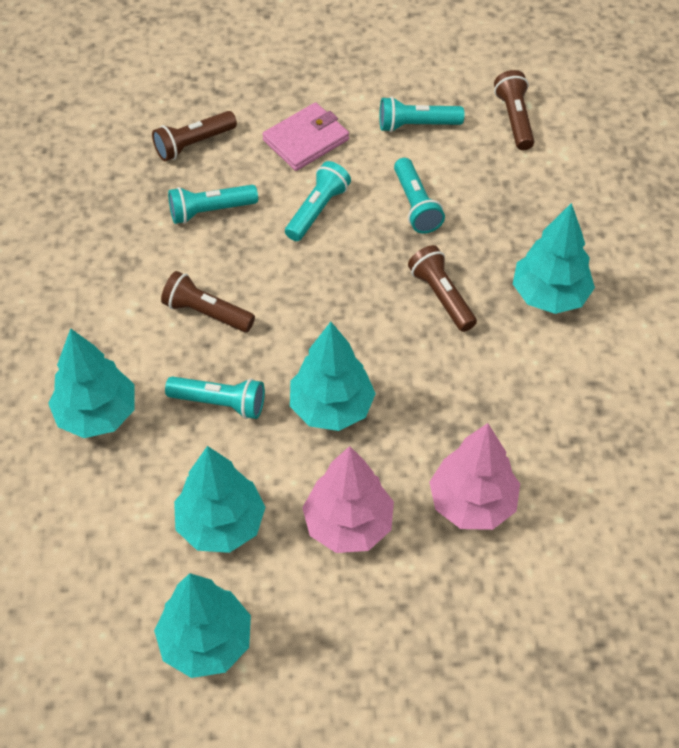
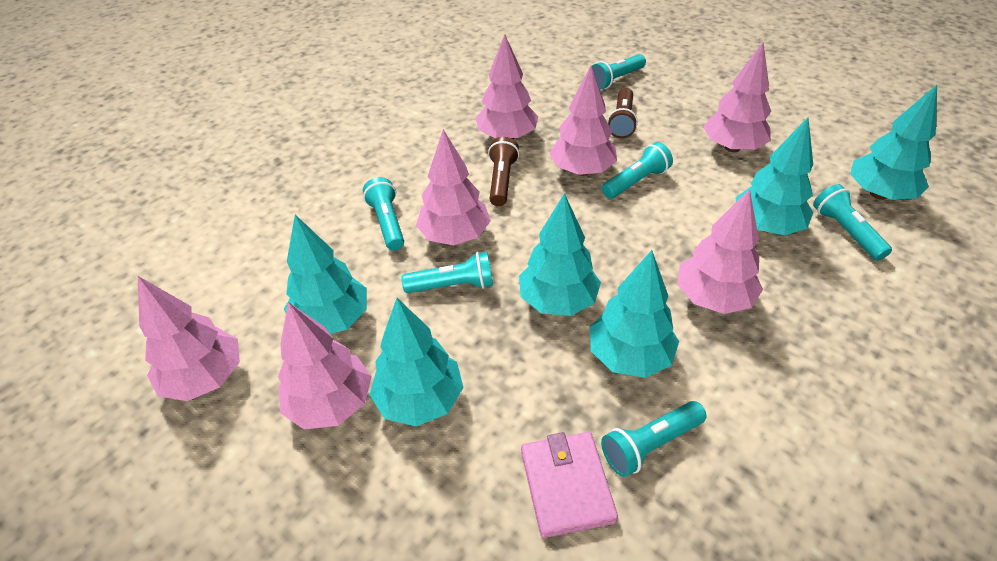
brown flashlight: [152,111,237,161] [161,271,255,332] [408,245,477,332] [494,70,534,150] = 4 -> [488,137,519,206] [607,88,638,138] = 2
pink tree: [302,446,394,553] [429,423,520,530] = 2 -> [138,276,240,401] [278,302,372,430] [416,129,491,245] [476,34,538,139] [549,66,617,176] [677,189,763,314] [703,42,771,152] = 7
turquoise flashlight: [165,376,265,419] [168,185,258,224] [285,161,351,241] [379,97,464,132] [394,158,445,234] = 5 -> [363,177,404,251] [401,252,493,293] [592,54,646,90] [601,401,707,477] [602,142,673,199] [813,184,892,261] = 6
turquoise tree: [48,328,135,438] [154,573,251,678] [174,446,266,553] [290,322,376,431] [513,203,595,314] = 5 -> [284,215,367,334] [370,298,464,426] [519,193,601,316] [590,250,679,378] [735,118,813,235] [850,85,937,200] = 6

